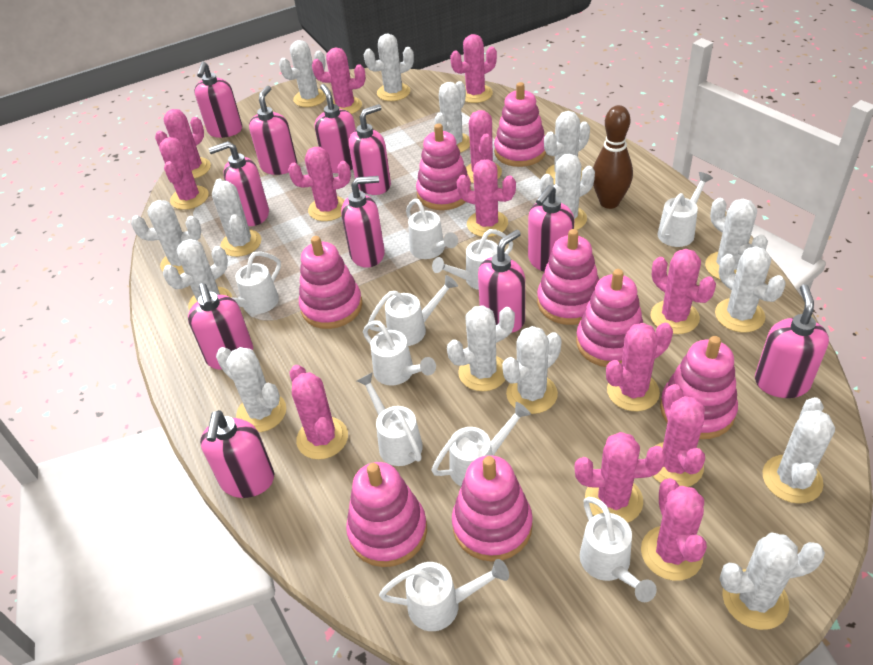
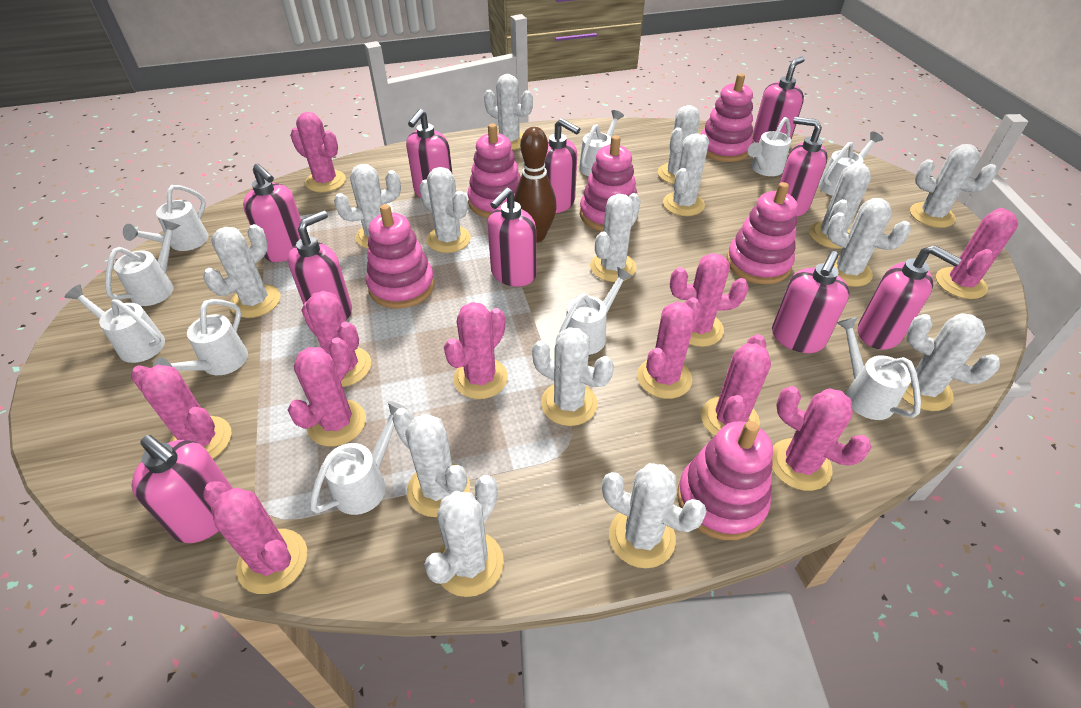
pink cactus: [155,109,211,179] [159,137,208,210] [288,147,351,221] [290,365,348,460] [312,47,366,114] [450,34,497,103] [457,159,516,237] [466,110,502,184] [574,432,667,523] [606,323,673,411] [641,478,707,581] [651,249,716,334] [653,384,705,487] = 13 -> [131,365,231,459] [203,482,307,594] [288,337,366,447] [290,112,346,192] [301,291,371,387] [444,302,508,399] [637,298,701,399] [670,253,749,347] [701,334,771,436] [772,386,871,491] [936,208,1018,299] = 11
pink soap dispenser: [188,283,253,370] [194,62,242,138] [200,410,274,498] [209,141,269,226] [249,86,297,175] [315,84,356,173] [341,176,385,268] [349,104,391,195] [478,230,525,333] [528,185,574,272] [755,284,829,398] = 11 -> [131,435,233,543] [243,164,301,262] [288,210,352,320] [406,109,453,198] [488,187,536,287] [544,118,580,213] [752,57,805,143] [772,251,849,353] [779,117,828,216] [858,245,962,349] = 10
pink stacking toy: [299,236,362,329] [346,462,427,567] [416,123,471,210] [452,455,533,562] [494,82,546,167] [537,229,599,325] [576,269,643,367] [660,336,738,439] = 8 -> [366,204,435,308] [467,123,521,218] [580,135,638,231] [677,421,773,540] [700,73,753,162] [727,182,798,284] = 6

